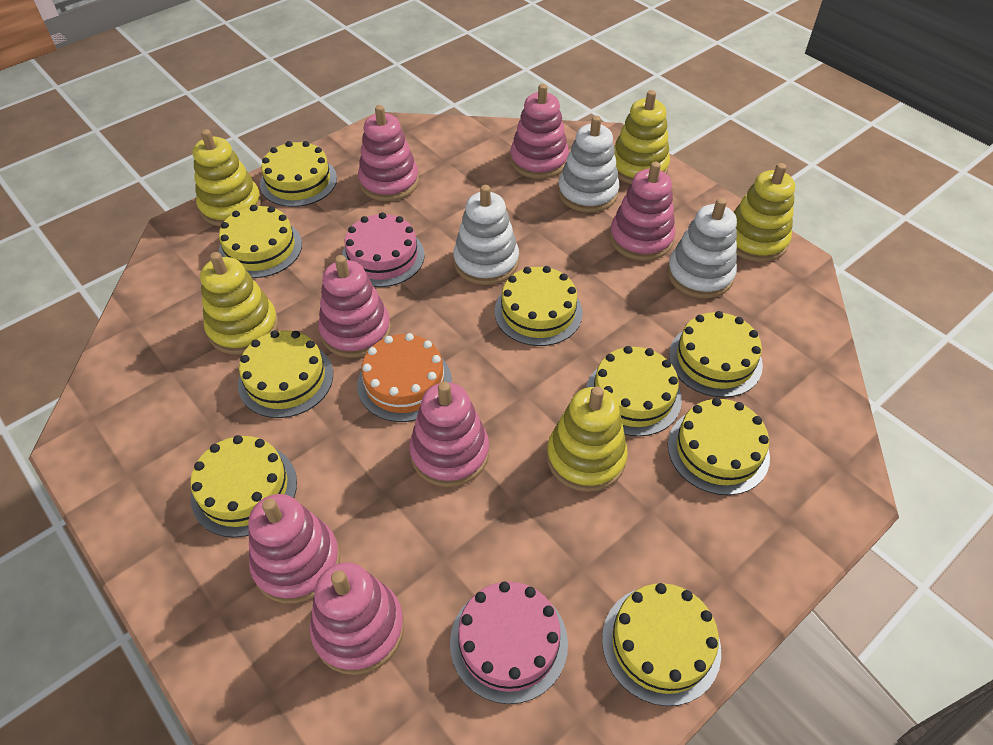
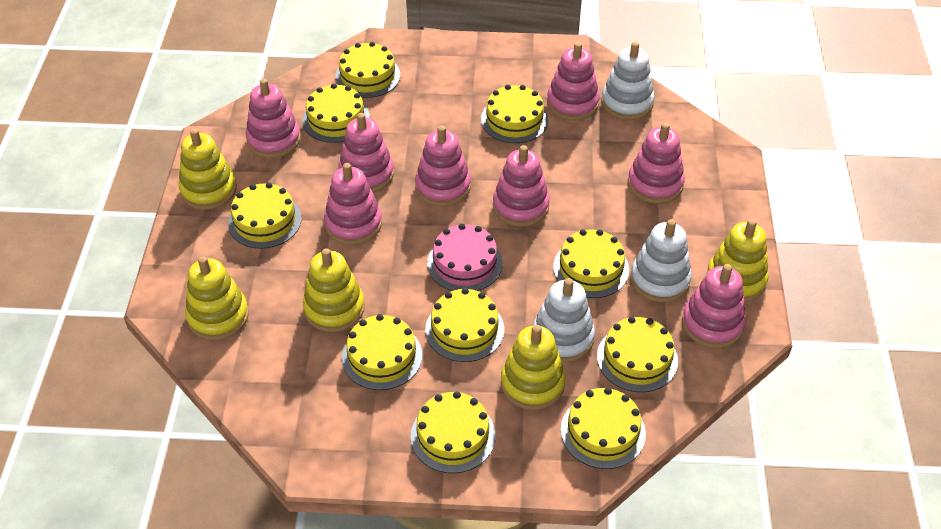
orange cake: [357,333,452,422] = 1 -> none = 0
pink cake: [342,212,425,287] [450,581,568,704] = 2 -> [427,224,503,291] = 1
pink stacking toy: [248,494,340,604] [310,562,404,675] [318,255,391,358] [358,105,419,201] [409,382,489,487] [510,84,569,179] [610,162,675,261] = 7 -> [246,78,301,158] [324,163,382,245] [338,113,394,192] [415,126,471,206] [493,145,550,227] [547,42,600,121] [628,123,685,204] [682,264,746,348] = 8
yellow cake: [190,435,297,538] [219,205,302,278] [238,330,333,418] [260,141,337,207] [495,266,583,346] [586,346,682,436] [602,583,721,706] [668,398,770,495] [669,311,763,398] = 9 -> [228,183,302,249] [302,83,370,143] [335,42,400,98] [342,314,423,390] [411,391,496,473] [425,288,504,362] [481,85,548,143] [553,229,629,298] [561,387,646,469] [597,316,678,392] = 10

